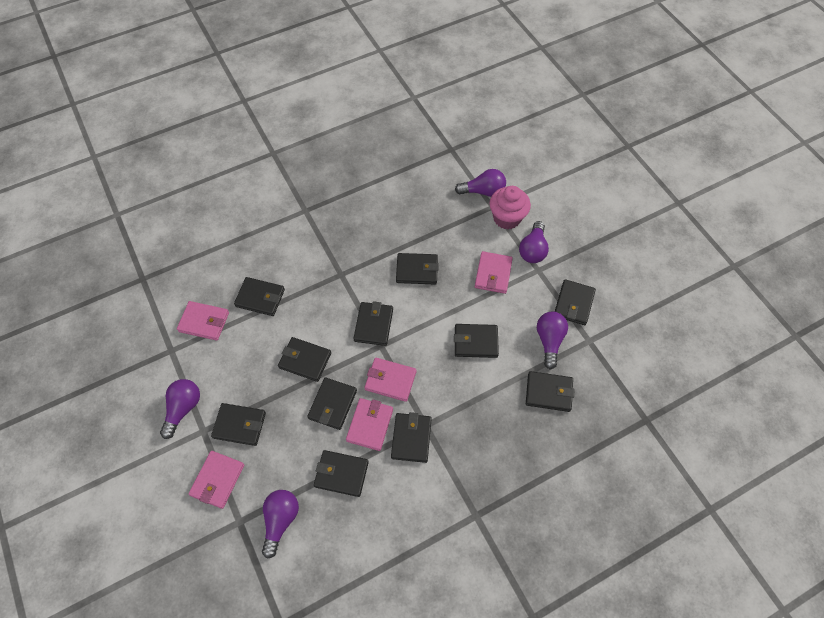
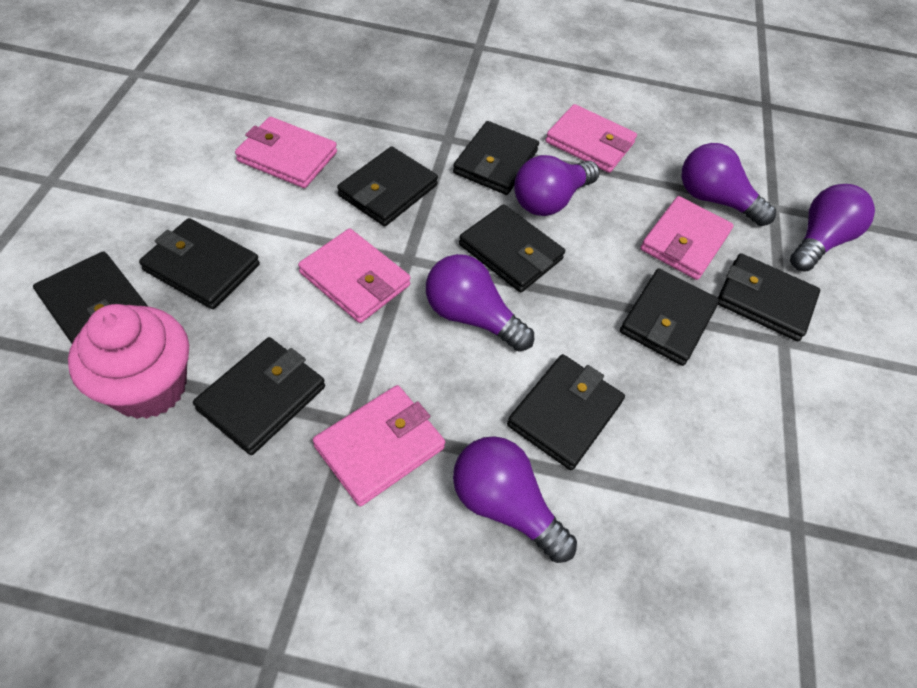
black wallet: [211,403,266,446] [234,277,285,316] [278,337,331,382] [307,377,357,430] [314,450,369,497] [354,301,393,346] [391,412,432,463] [396,253,439,284] [454,324,499,358] [526,371,574,412] [555,279,596,325] = 11 -> [33,251,148,343] [139,218,260,309] [193,337,325,455] [337,147,438,226] [453,121,539,195] [459,204,565,292] [507,354,625,470] [620,269,720,366] [718,253,820,341] = 9

